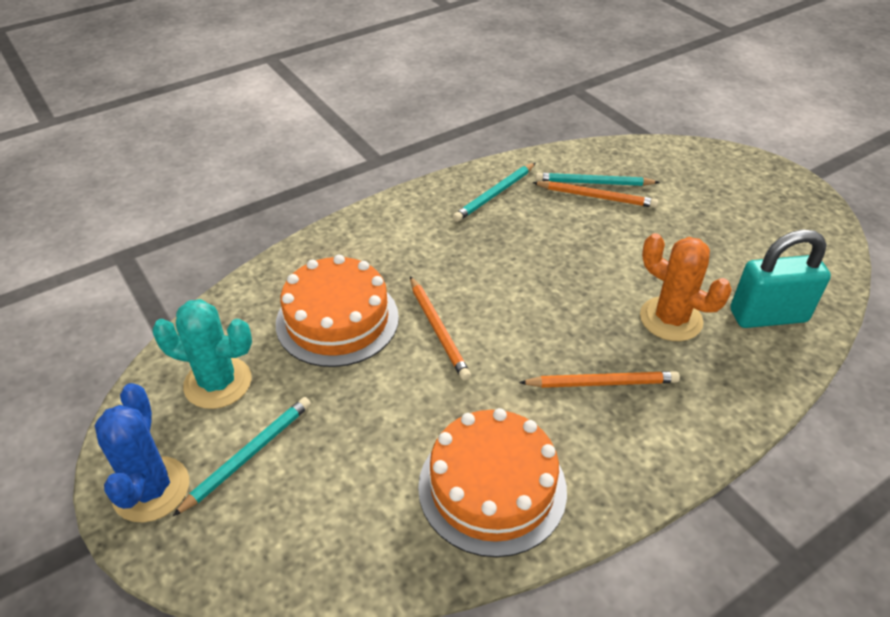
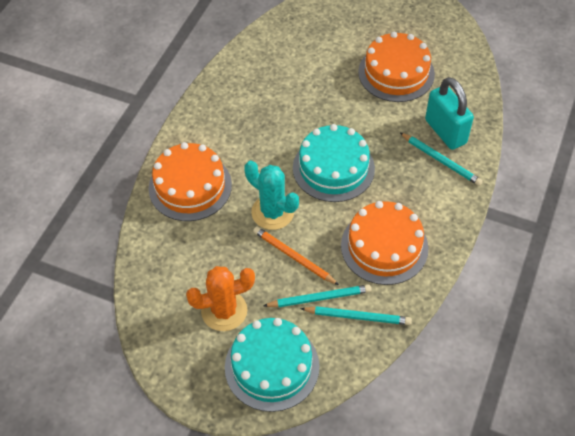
blue cactus: [94,383,189,523] = 1 -> none = 0
orange cake: [276,255,399,367] [418,408,567,557] = 2 -> [149,142,232,221] [341,201,429,285] [358,32,435,102] = 3
orange pencil: [410,276,471,381] [519,371,680,388] [532,181,658,208] = 3 -> [253,227,339,285] = 1
turquoise cake: none = 0 -> [225,318,319,412] [293,124,375,202] = 2

